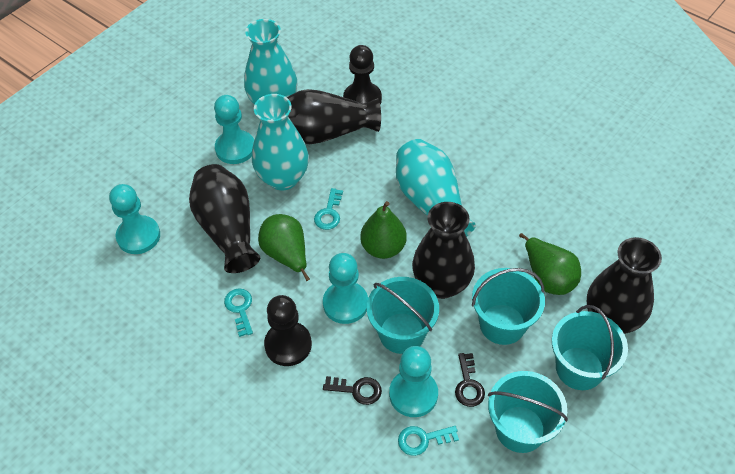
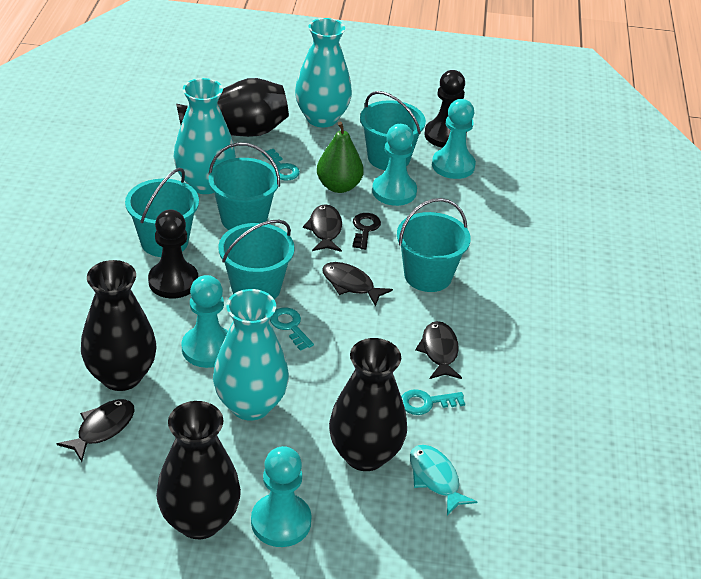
black fish: none = 0 -> [57,399,135,462] [303,204,342,252] [322,262,393,307] [415,321,462,379] = 4
black key: [323,376,382,405] [455,353,485,407] = 2 -> [352,213,381,250] = 1
green pear: [258,214,310,281] [360,201,407,259] [519,233,581,295] = 3 -> [317,122,364,193] = 1
turquoise bucket: [367,277,439,354] [472,268,545,345] [488,371,568,453] [552,305,628,390] = 4 -> [125,168,199,257] [209,143,280,230] [218,220,295,299] [360,91,426,170] [397,198,471,292] = 5
turquoise fish: none = 0 -> [410,445,477,516] = 1

